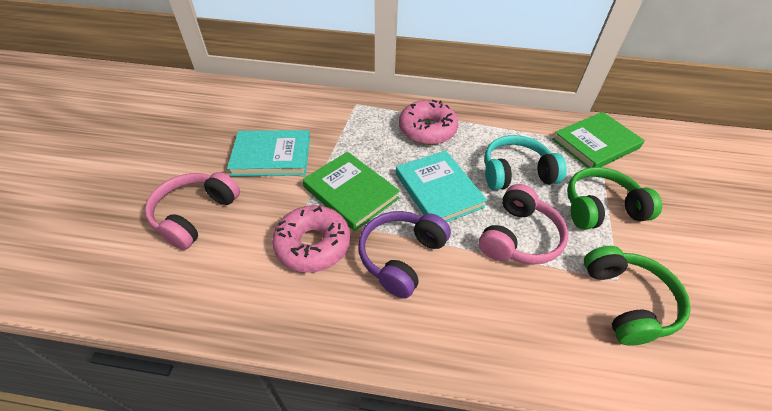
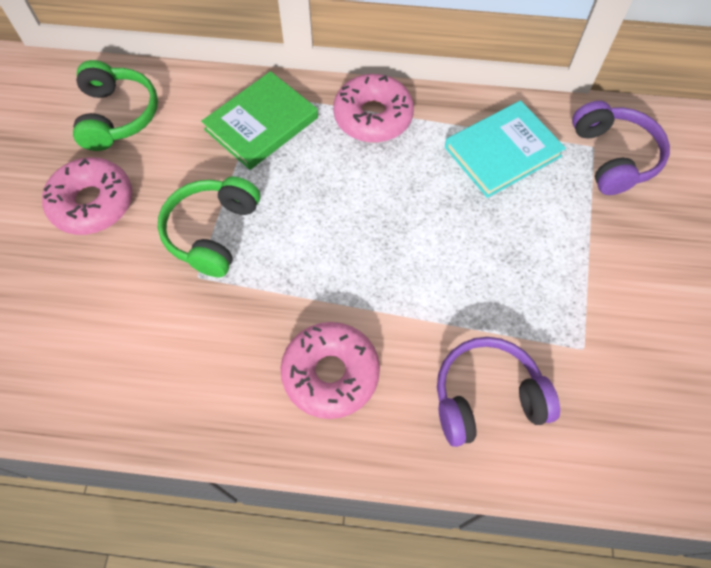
green book: [302,152,400,231] [552,112,645,168] = 2 -> [201,71,318,170] = 1
pink donut: [272,205,351,273] [399,100,458,145] = 2 -> [42,157,132,235] [281,322,380,419] [333,74,414,143] = 3
pink headphones: [145,172,240,250] [479,184,569,264] = 2 -> none = 0
purple headphones: [358,211,451,299] = 1 -> [437,337,560,447] [572,101,670,195] = 2
turquoise book: [227,130,310,176] [396,151,487,222] = 2 -> [445,100,566,198] = 1
turquoise headphones: [484,135,567,190] = 1 -> none = 0

